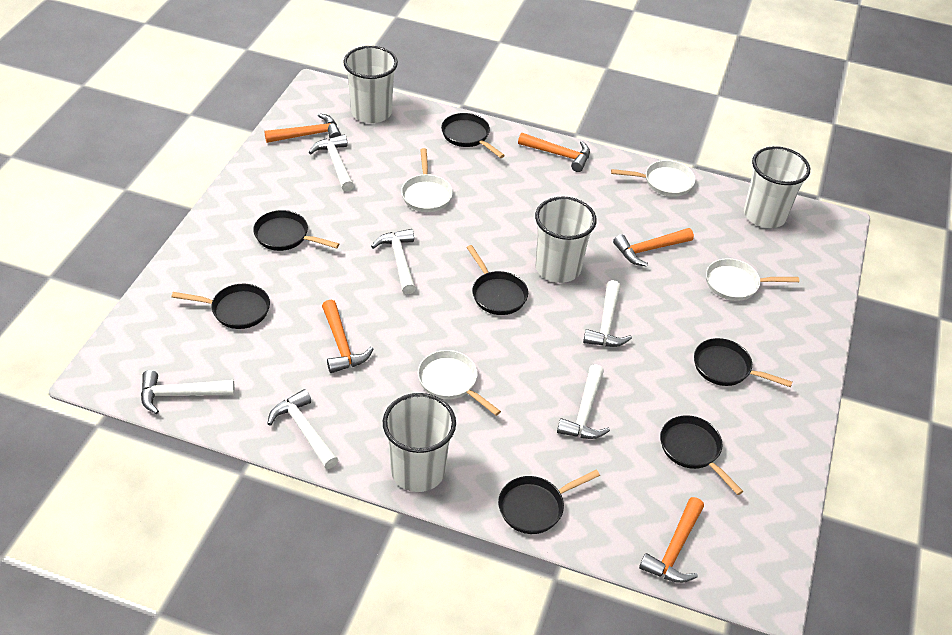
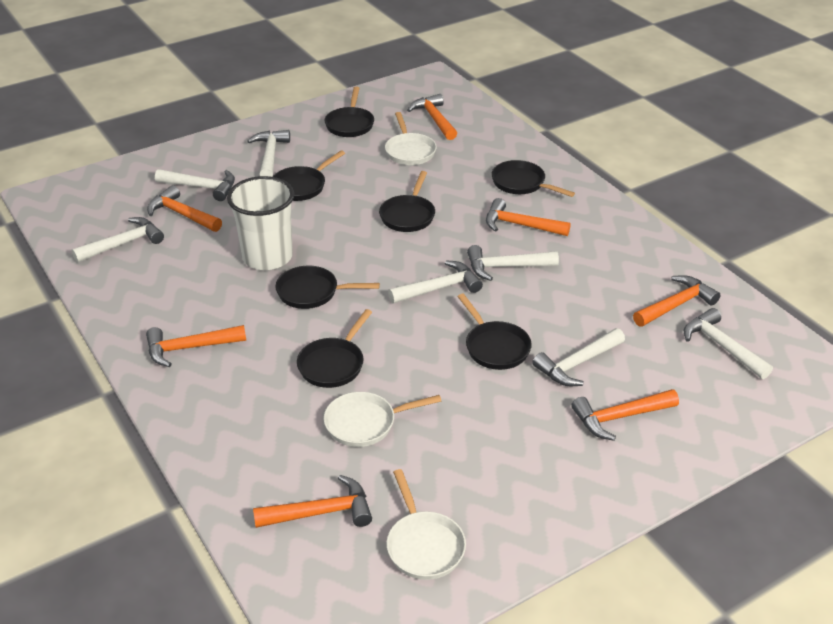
orange hammer: [264,113,341,143] [322,300,373,373] [518,133,590,172] [613,228,694,267] [639,497,704,583] = 5 -> [146,325,246,367] [147,185,222,232] [253,475,372,528] [407,94,457,140] [486,198,571,236] [571,389,679,441] [633,275,720,327] = 7
white cup: [343,46,398,123] [383,393,456,492] [535,196,597,283] [744,146,810,228] = 4 -> [227,176,294,270] = 1
white hammer: [141,370,235,414] [267,389,339,469] [308,135,354,191] [371,229,416,294] [557,364,610,439] [583,280,632,347] = 6 -> [72,217,164,263] [155,169,235,201] [247,130,290,177] [388,261,483,304] [467,245,559,281] [532,328,625,386] [684,308,773,379] = 7
white pan: [401,148,453,212] [418,350,501,416] [611,160,696,197] [706,258,799,301] = 4 -> [324,392,441,447] [385,112,437,165] [386,469,466,580] = 3

